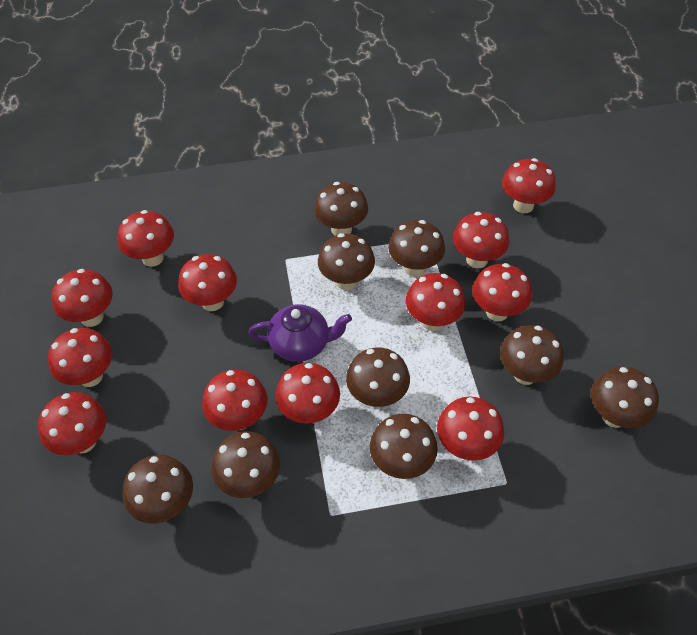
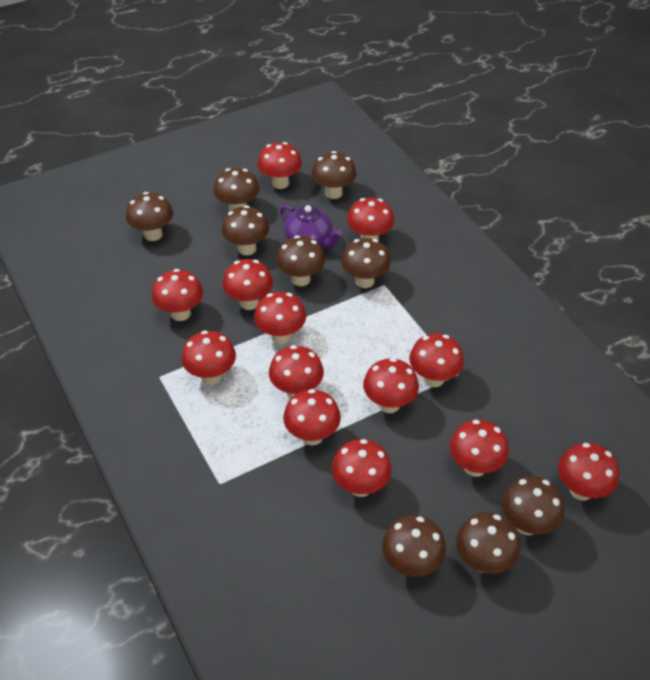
red mushroom: [38,392,106,455] [48,328,112,387] [52,269,113,327] [117,210,174,267] [178,254,237,311] [202,370,267,431] [275,363,340,424] [406,273,466,331] [437,397,504,461] [453,212,510,268] [472,263,532,321] [502,158,556,213] = 12 -> [152,269,203,321] [181,330,236,385] [222,259,273,310] [254,292,306,344] [257,142,302,189] [269,345,324,398] [283,389,341,446] [332,439,392,497] [347,198,394,241] [363,358,419,413] [409,333,464,387] [450,420,509,477] [558,443,619,501] = 13

